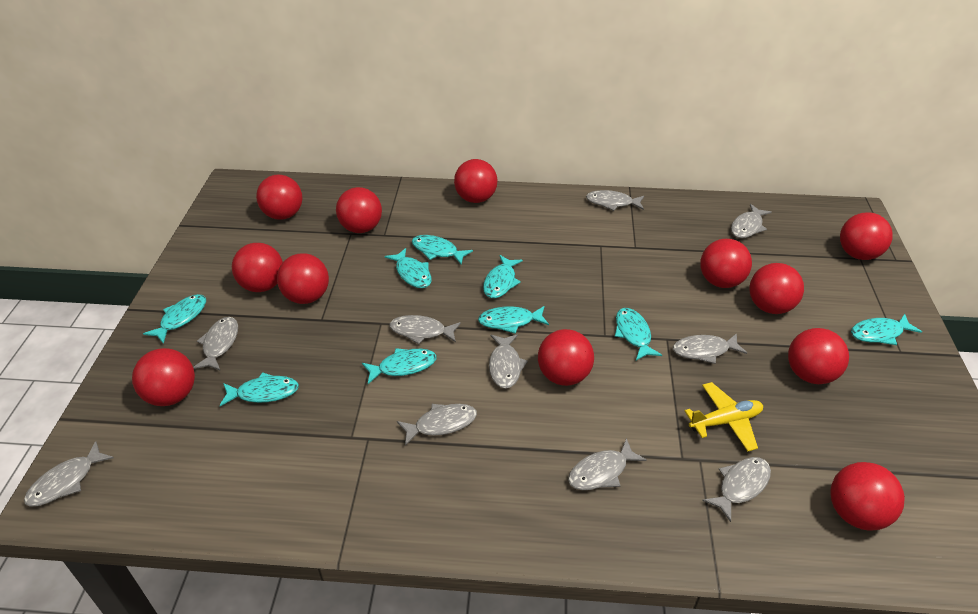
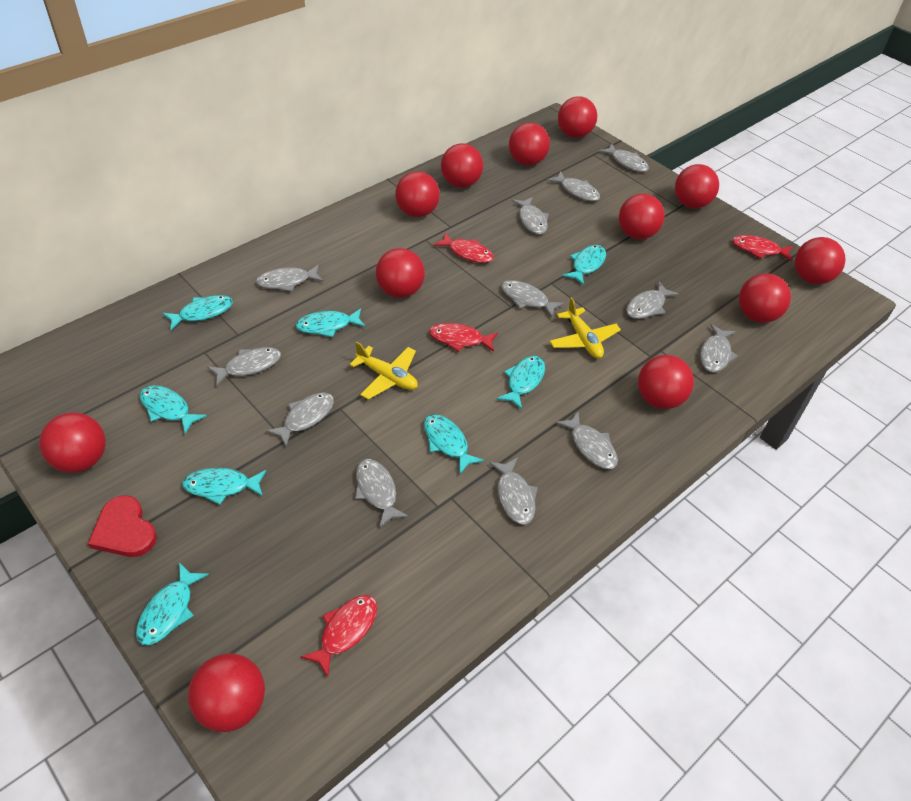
grey fish: [24,441,114,507] [193,317,238,371] [389,315,461,344] [397,404,477,446] [489,335,528,389] [568,438,647,490] [586,190,644,211] [673,333,747,364] [702,457,771,522] [731,204,772,238] = 10 -> [207,347,281,386] [256,265,323,292] [266,393,334,446] [355,459,409,528] [489,457,538,525] [501,280,564,318] [512,197,549,234] [547,172,600,201] [556,411,618,469] [599,144,649,172] [626,282,678,319] [700,324,738,372] = 12
red fish: none = 0 -> [300,595,377,677] [429,323,498,352] [433,232,494,263] [732,235,793,261] = 4
red heart: none = 0 -> [88,495,157,557] = 1
turquoise fish: [143,294,206,344] [220,372,299,406] [362,348,437,384] [385,248,432,288] [412,235,473,264] [478,306,549,334] [483,255,523,298] [615,308,662,360] [851,314,922,345] = 9 -> [136,562,209,645] [140,385,207,434] [162,295,233,330] [182,468,266,505] [295,308,366,337] [424,414,484,474] [497,356,545,409] [562,245,606,285] = 8
yellow plane: [685,382,763,451] = 1 -> [349,341,418,400] [549,297,621,359] = 2

